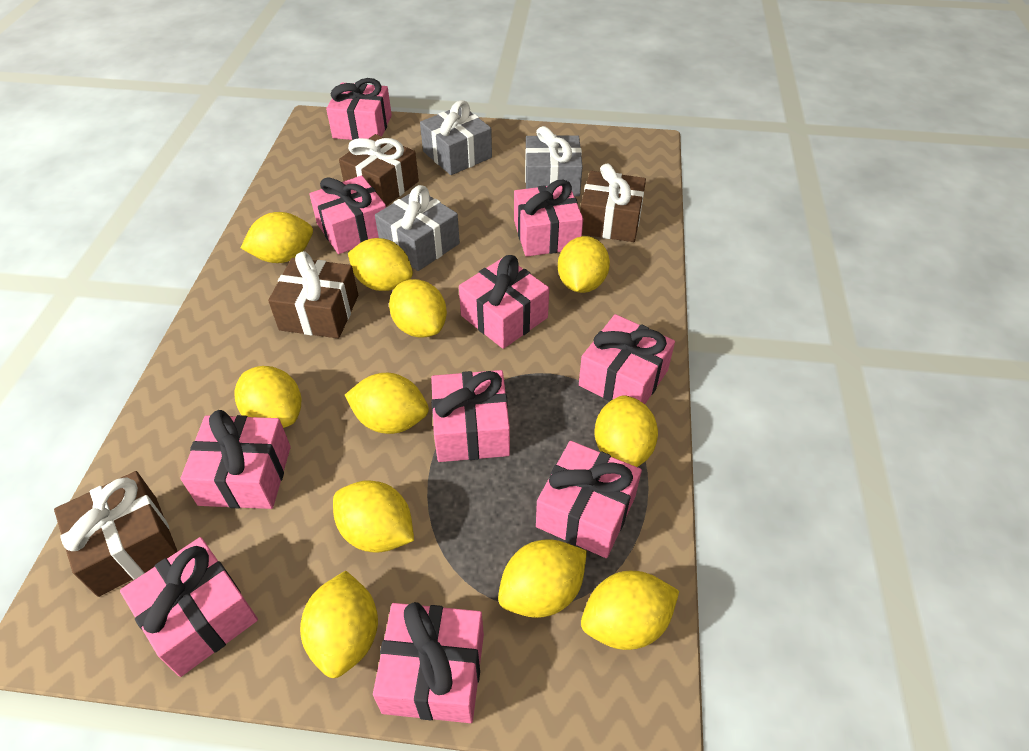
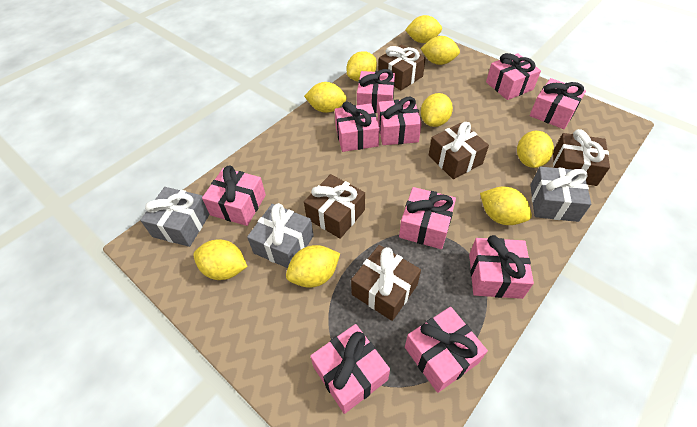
brown gift: [54,471,178,597] [268,251,358,338] [339,134,419,206] [580,164,646,242] = 4 -> [304,174,365,239] [351,245,421,321] [378,45,426,91] [428,122,489,179] [553,129,610,186] = 5
yellow lemon: [234,366,301,428] [241,212,313,263] [300,571,378,678] [333,481,414,553] [345,373,429,434] [348,238,413,291] [389,279,447,338] [498,539,587,618] [558,236,610,293] [581,571,679,650] [594,395,658,467] = 11 -> [193,240,248,280] [286,245,340,288] [304,82,347,113] [347,51,377,82] [405,15,442,43] [420,36,460,65] [421,93,453,127] [480,187,532,225] [517,131,554,168] = 9

